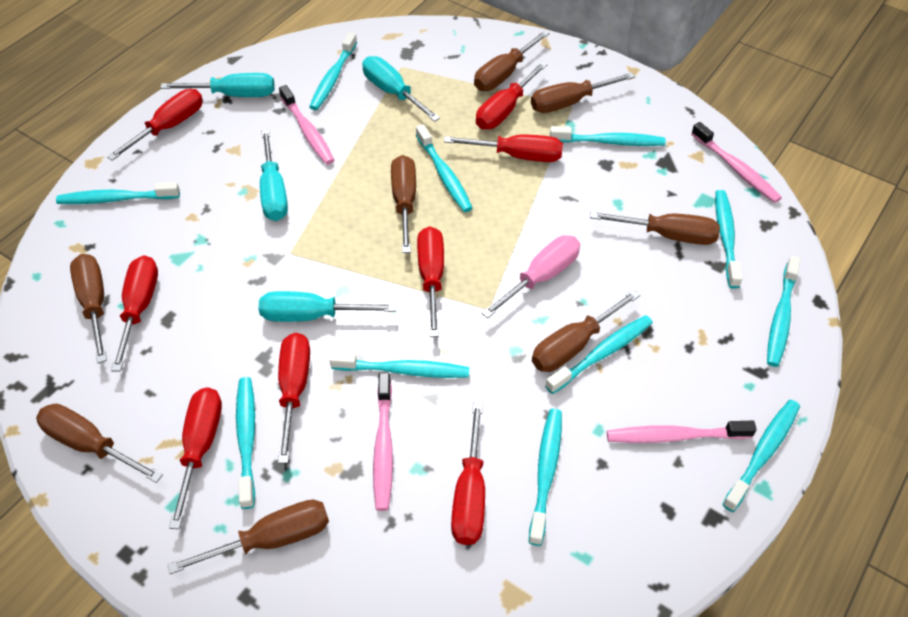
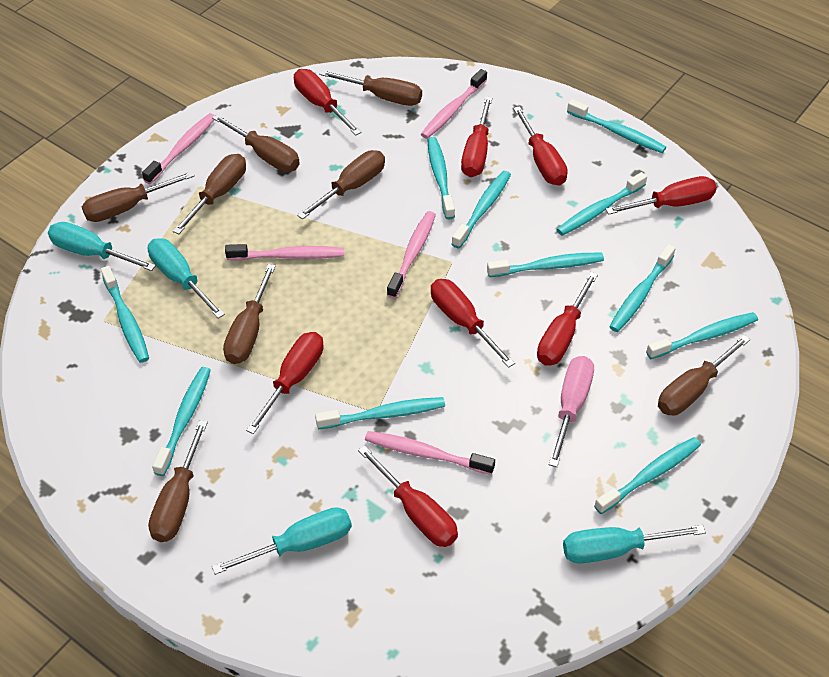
pink toothbrush: [279,85,334,165] [373,373,393,511] [607,421,757,443] [691,122,782,203] = 4 -> [142,113,215,184] [225,244,344,260] [365,431,495,475] [387,211,436,299] [421,69,487,139] = 5

